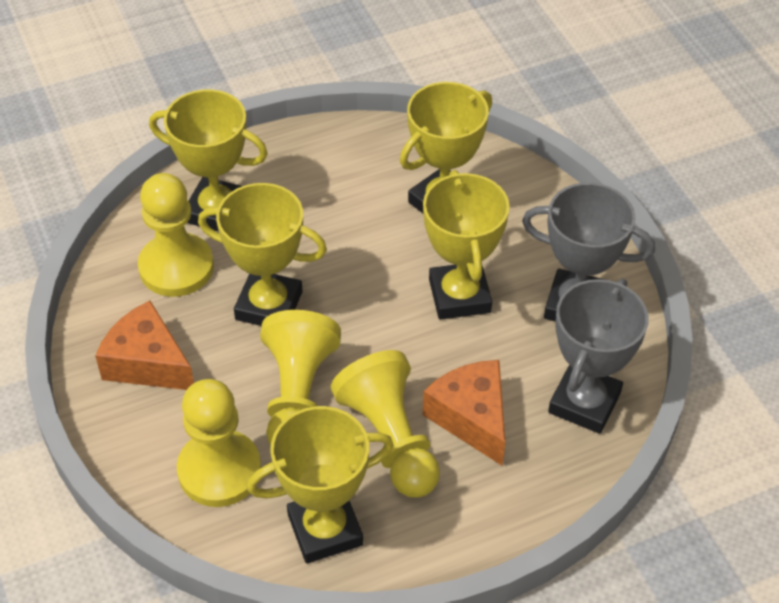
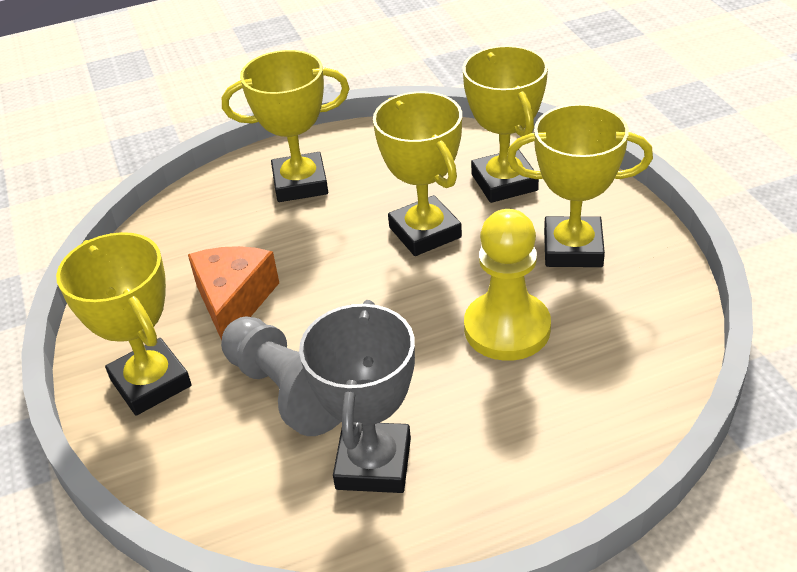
grey pawn: none = 0 -> [221,316,341,436] = 1
grey trophy: [522,183,655,322] [548,279,649,434] = 2 -> [299,300,415,493] = 1
orange cheese: [95,300,194,390] [423,360,505,466] = 2 -> [188,246,279,340] = 1
yellow pawn: [138,173,214,297] [177,379,261,507] [260,310,341,445] [331,350,440,498] = 4 -> [464,209,551,361] = 1

